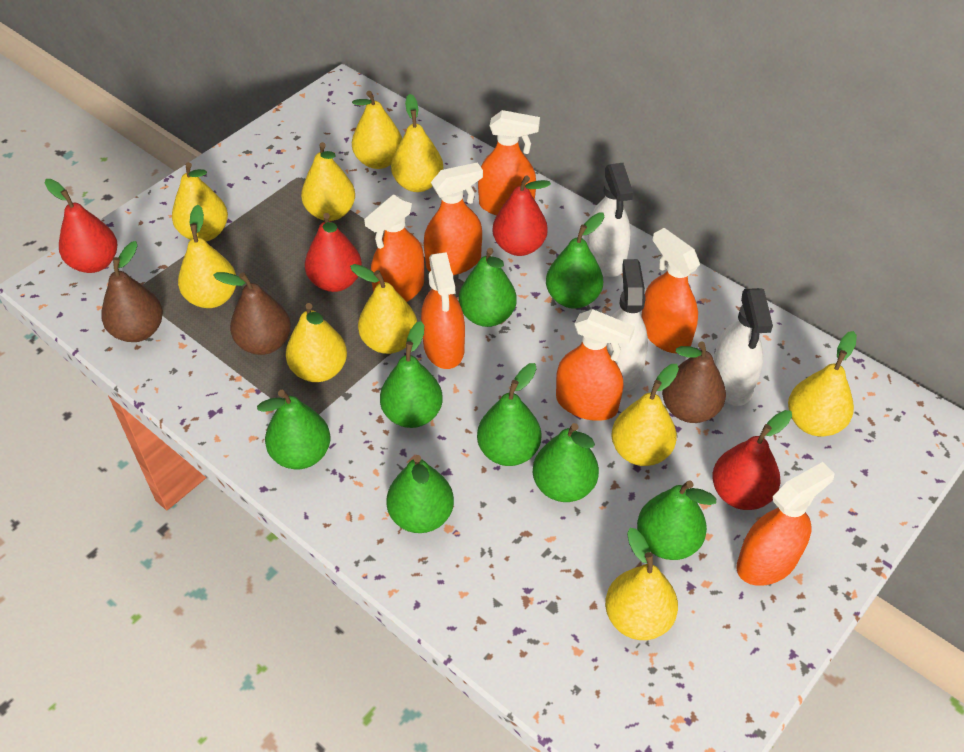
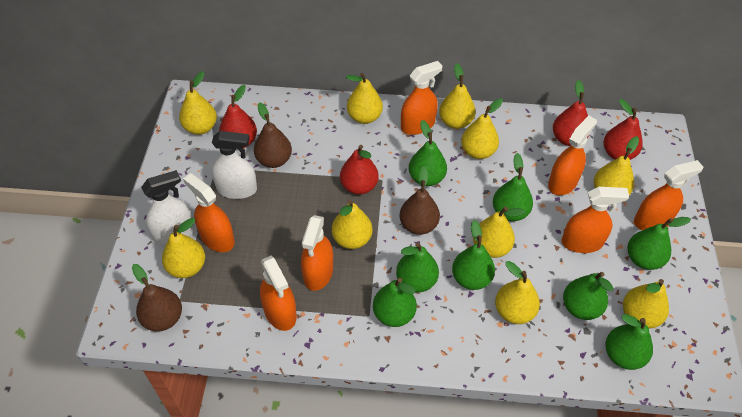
white spray bottle: [587,163,633,277] [607,259,648,391] [713,288,773,406] = 3 -> [141,170,195,245] [212,131,257,199] = 2

